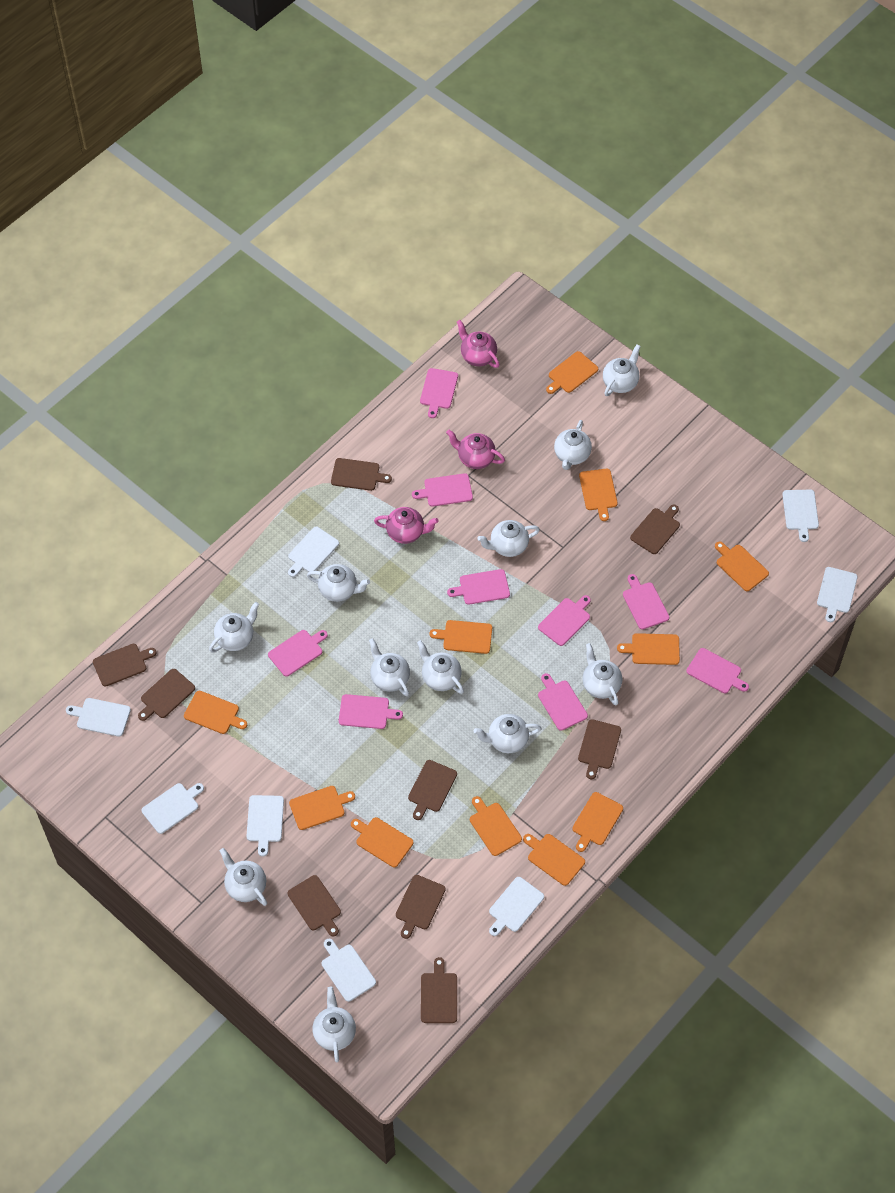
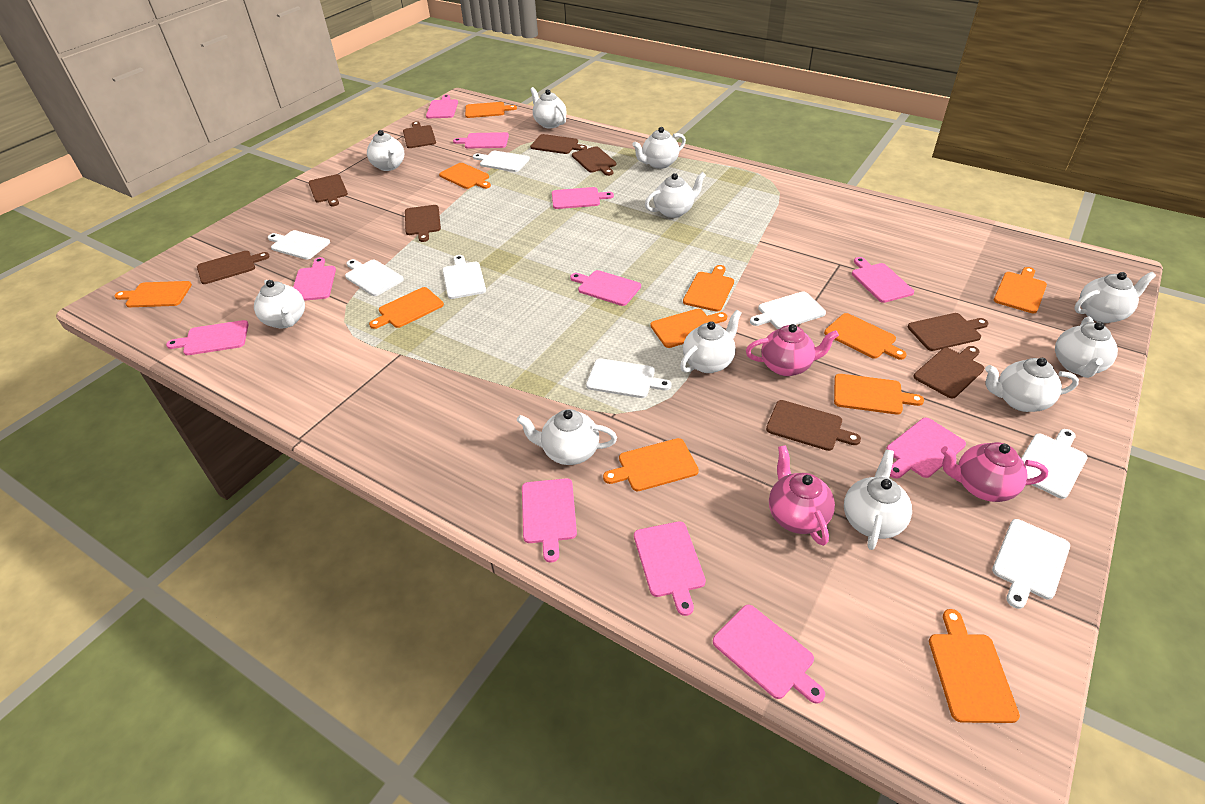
pink cutting board: [268,630,328,677] [339,694,403,729] [412,473,473,507] [420,368,458,418] [447,569,510,605] [538,595,591,646] [538,673,588,731] [623,574,669,630] [686,648,749,694] = 9 -> [166,320,249,355] [293,257,336,301] [426,95,458,118] [453,132,509,148] [522,478,577,563] [552,187,614,209] [570,270,641,306] [634,521,706,616] [713,605,825,704] [852,257,914,303] [886,418,966,479] = 11

